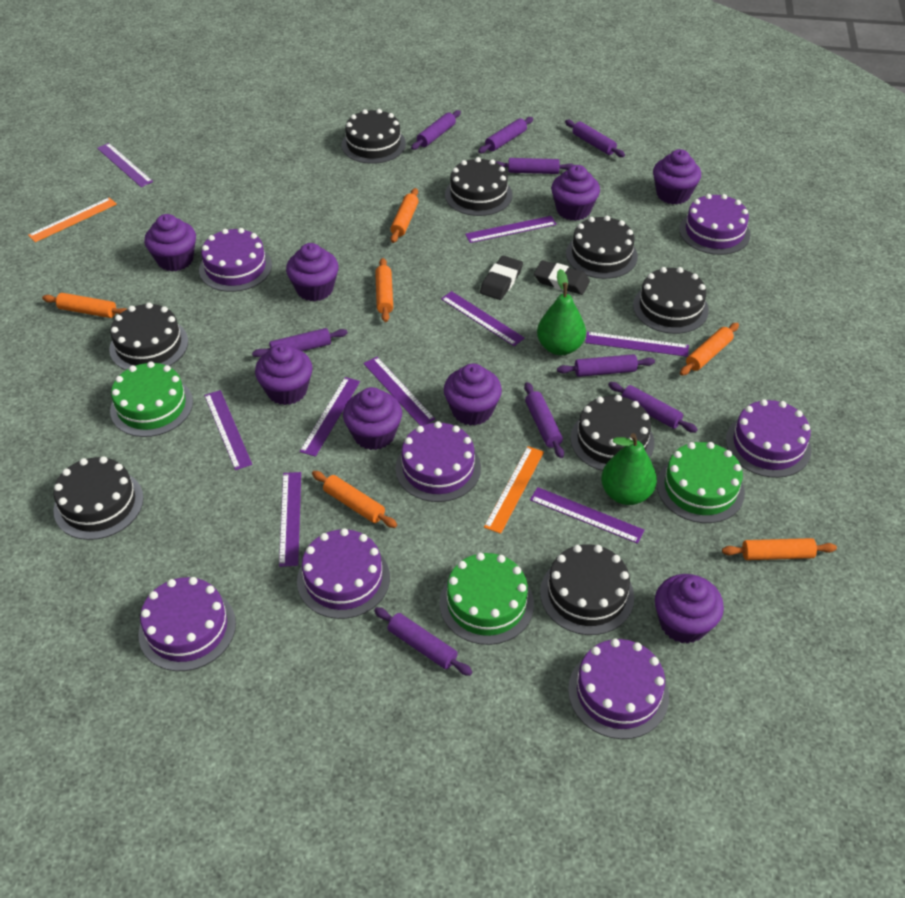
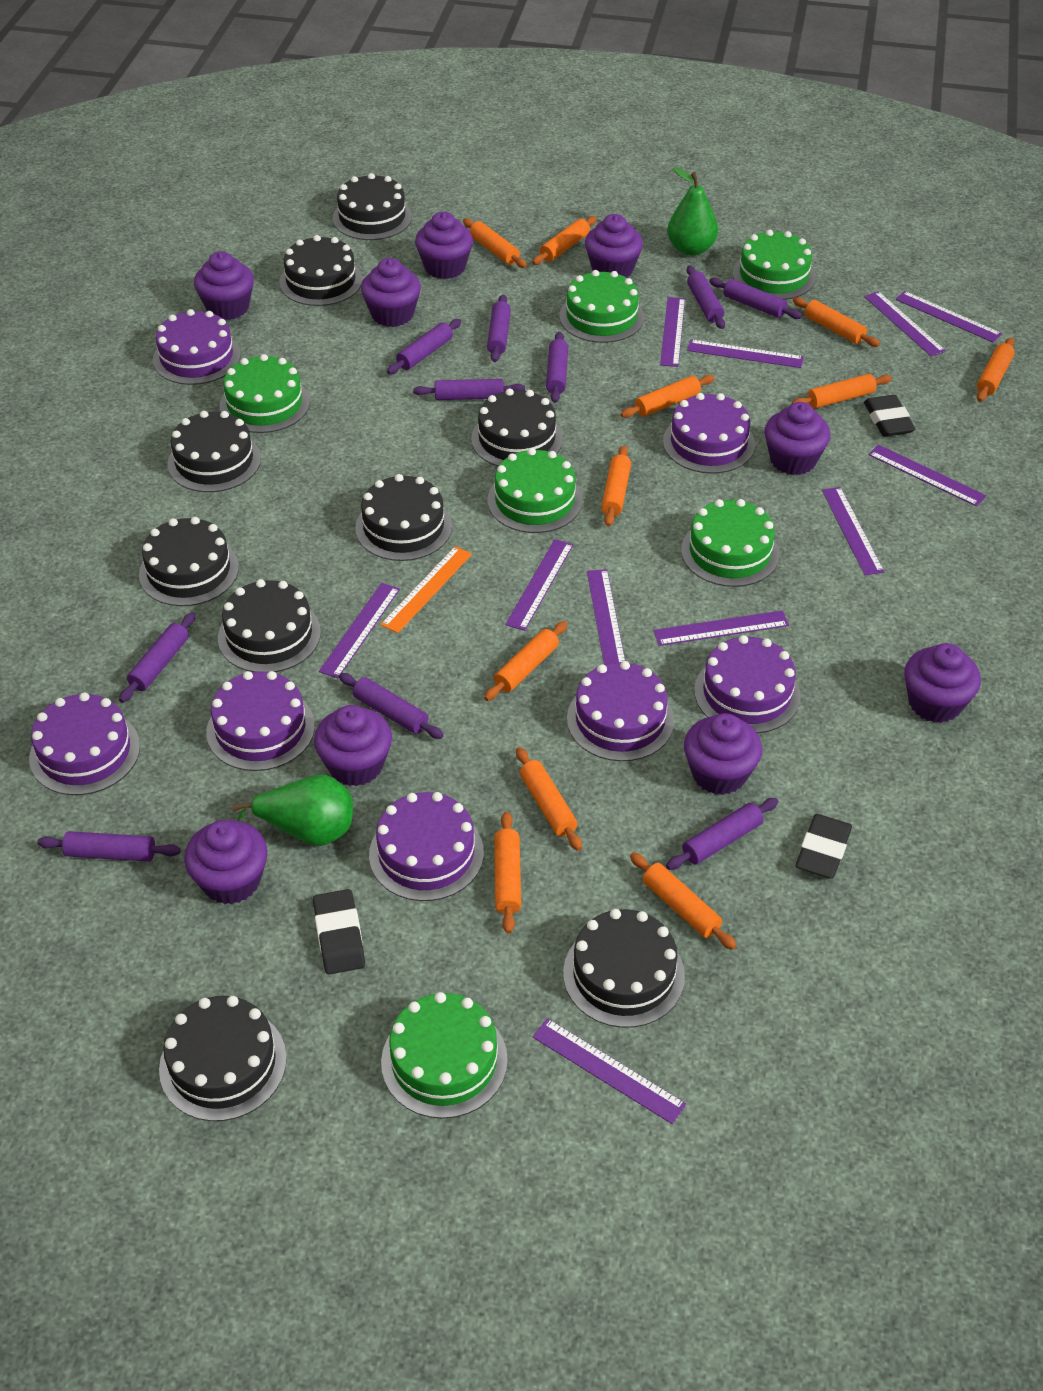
black cake: [53,456,144,540] [109,303,188,370] [342,109,406,164] [445,157,512,216] [540,544,634,635] [566,216,638,279] [570,395,655,471] [633,267,709,334] = 8 -> [139,517,239,606] [159,996,287,1121] [167,411,261,492] [218,579,321,672] [279,235,363,306] [333,173,412,240] [355,474,452,561] [471,389,563,466] [563,909,685,1028] = 9
black eraser: [480,256,523,300] [534,260,590,295] = 2 -> [313,889,365,975] [796,814,852,878] [864,395,915,437] = 3
green cake: [110,361,193,437] [440,553,534,645] [657,442,745,523] = 3 -> [220,354,310,433] [381,992,508,1119] [488,448,582,533] [559,270,644,343] [681,499,779,587] [733,230,816,300] = 6
orange rolling pin: [42,293,127,318] [312,471,397,528] [375,258,393,322] [390,188,419,243] [680,323,739,376] [722,538,837,560] = 6 -> [463,218,527,268] [484,621,568,701] [494,812,521,934] [516,747,582,851] [532,216,597,265] [601,445,631,526] [621,375,714,418] [630,852,737,950] [792,374,892,409] [793,297,880,347] [977,338,1015,402] = 11
orange ruler: [28,197,117,242] [484,446,544,534] = 2 -> [380,546,472,633] = 1
purple cupcake: [144,214,196,271] [255,344,313,405] [286,243,339,301] [343,387,402,450] [444,364,502,426] [551,165,600,221] [653,149,701,205] [655,574,724,644] = 8 -> [184,820,267,905] [194,251,254,320] [314,705,392,786] [361,258,421,327] [415,212,473,279] [585,214,643,278] [684,713,762,795] [764,402,830,475] [904,643,981,723] = 9
purple rolling pin: [252,328,348,357] [374,607,472,676] [411,110,461,150] [478,117,533,153] [496,158,574,174] [524,382,564,458] [557,354,655,377] [565,120,625,157] [608,382,698,433] = 9 -> [37,831,181,862] [119,613,195,703] [339,673,444,739] [387,319,461,374] [413,379,525,400] [487,294,511,362] [546,332,568,403] [666,798,779,870] [687,266,725,329] [709,278,802,319] = 10
purple ruler: [97,143,153,187] [204,390,252,470] [279,472,301,567] [300,377,360,457] [363,357,435,426] [441,291,525,346] [465,216,557,243] [530,487,645,544] [585,332,689,357] = 9 -> [319,583,400,678] [505,539,573,631] [533,1018,686,1124] [587,569,625,665] [653,610,789,646] [660,297,685,367] [687,340,804,368] [822,487,884,575] [864,291,946,357] [868,445,986,507] [895,291,1002,342] = 11

